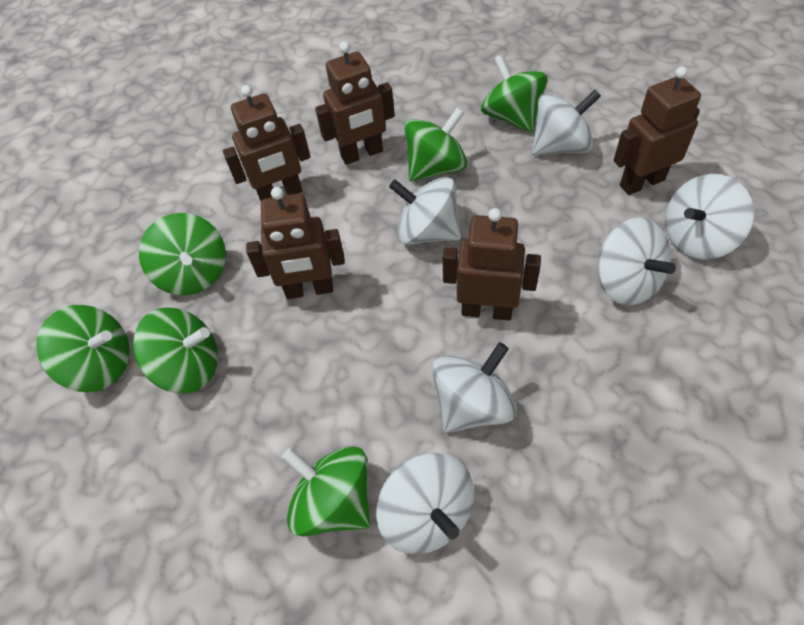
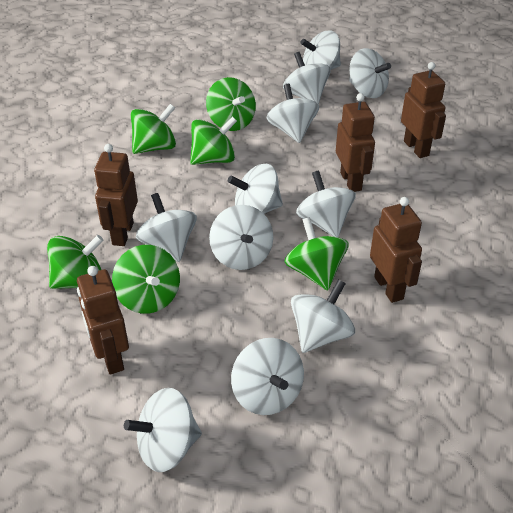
white spinning top: [376,453,474,554] [389,177,461,245] [432,342,517,433] [532,90,601,156] [598,217,676,305] [665,174,754,260] = 6 -> [124,388,202,472] [136,193,197,262] [209,205,273,270] [228,164,283,214] [231,338,304,415] [266,84,319,143] [283,52,331,105] [291,279,355,353] [296,170,356,237] [300,31,341,70] [349,48,391,98] = 11

